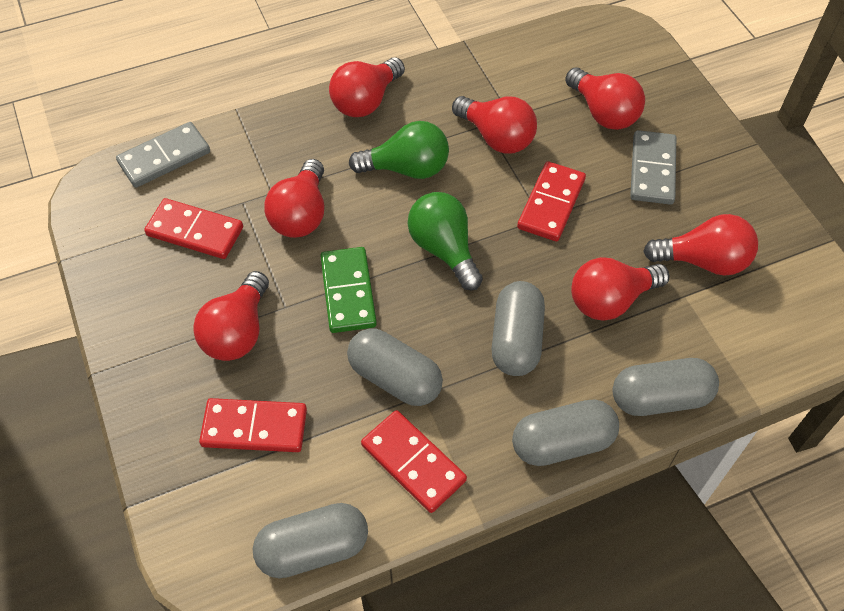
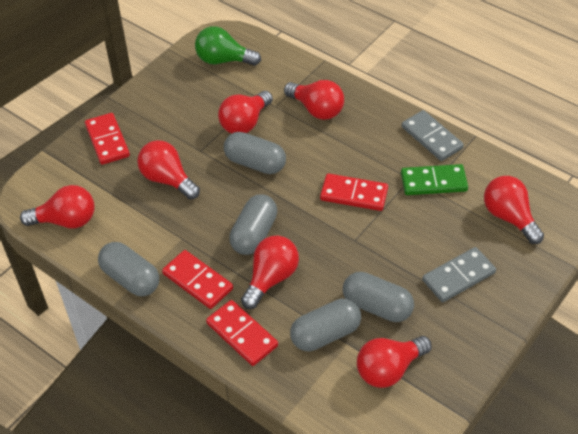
green light bulb: [349,121,449,179] [408,192,483,290] = 2 -> [195,26,261,66] = 1

